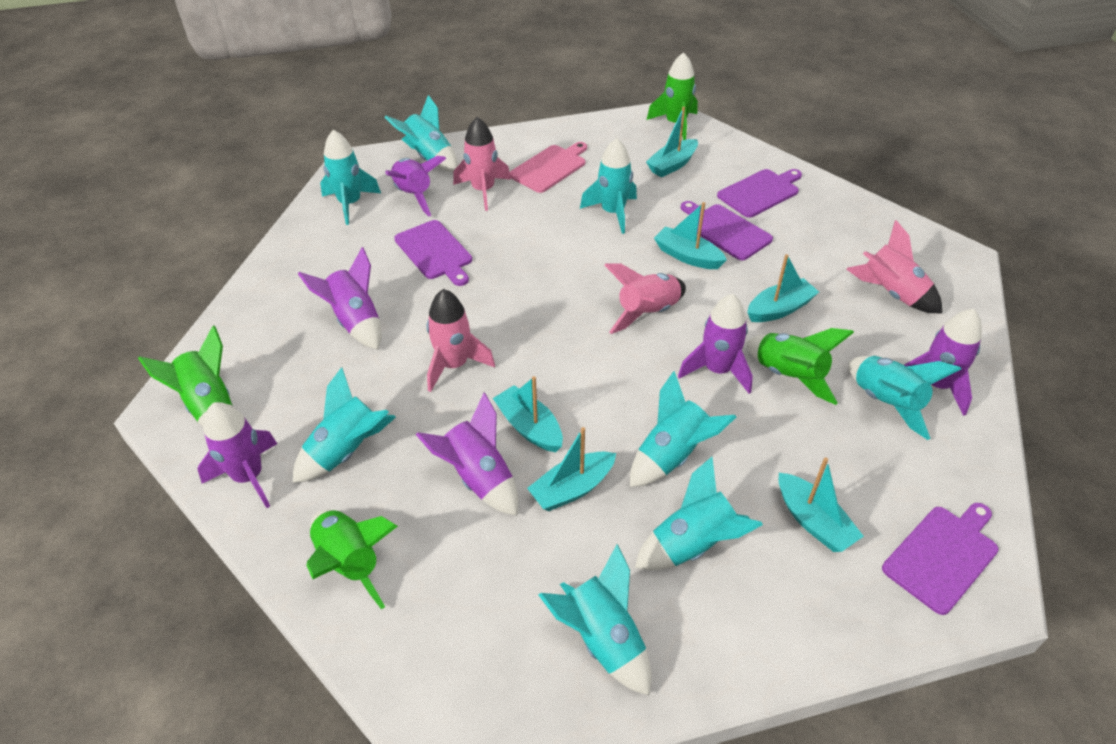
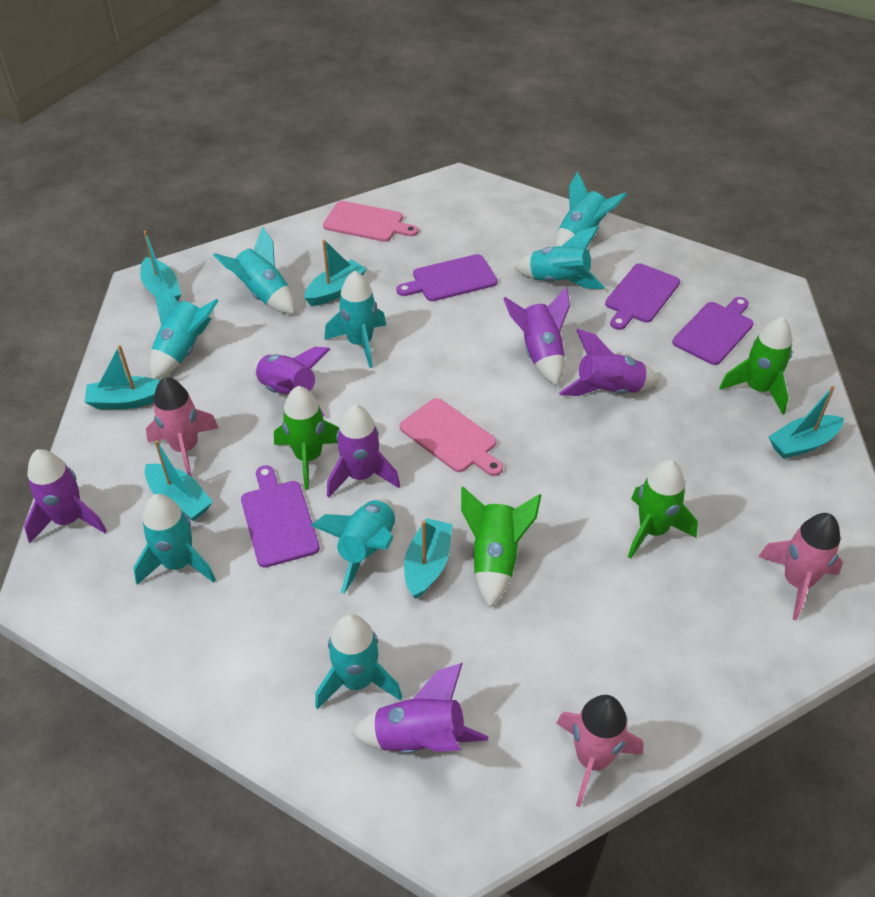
pink cutting board: [509,142,587,193] = 1 -> [323,201,419,242] [400,398,503,476] = 2
pink rocket: [427,289,495,392] [453,117,511,211] [604,263,686,334] [846,220,942,314] = 4 -> [146,377,219,477] [556,695,644,807] [758,513,843,620] = 3

